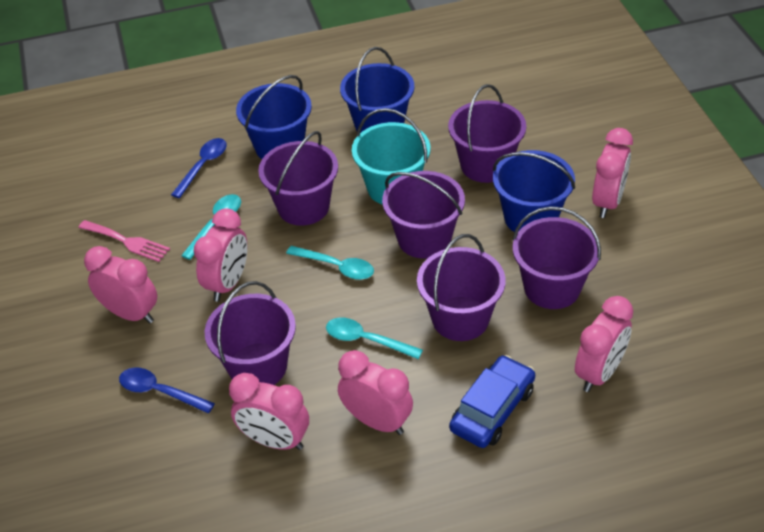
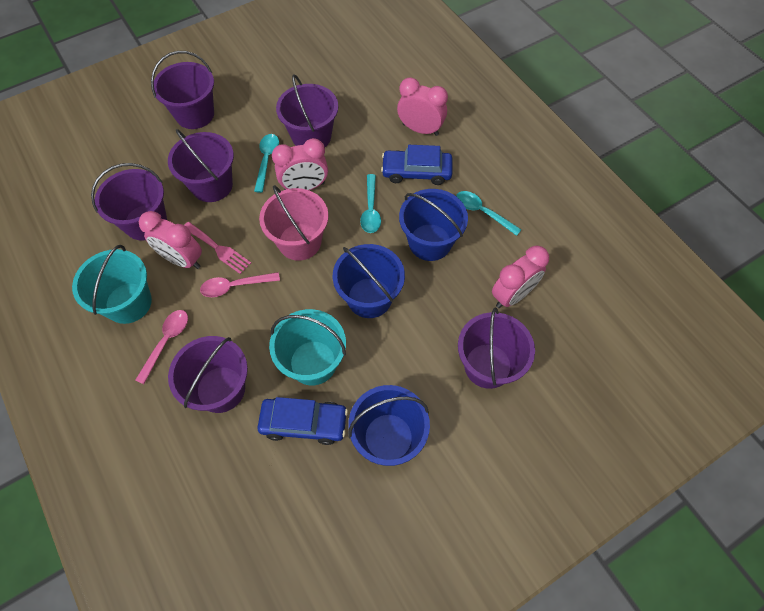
blue car: [449,355,535,448] = 1 -> [257,397,348,445] [381,145,452,185] = 2
blue spoon: [119,368,215,413] [171,138,227,198] = 2 -> none = 0
pink bucket: none = 0 -> [259,185,329,261] = 1
pink clock: [84,246,157,324] [194,208,247,302] [229,373,309,450] [338,350,413,435] [575,296,633,392] [592,128,633,218] = 6 -> [139,211,202,269] [272,138,328,190] [397,77,448,136] [492,246,549,308] = 4
pink spoon: none = 0 -> [135,310,188,384] [200,272,280,297] = 2
turquoise bucket: [352,108,430,204] = 1 -> [72,245,152,324] [269,309,346,385] = 2

